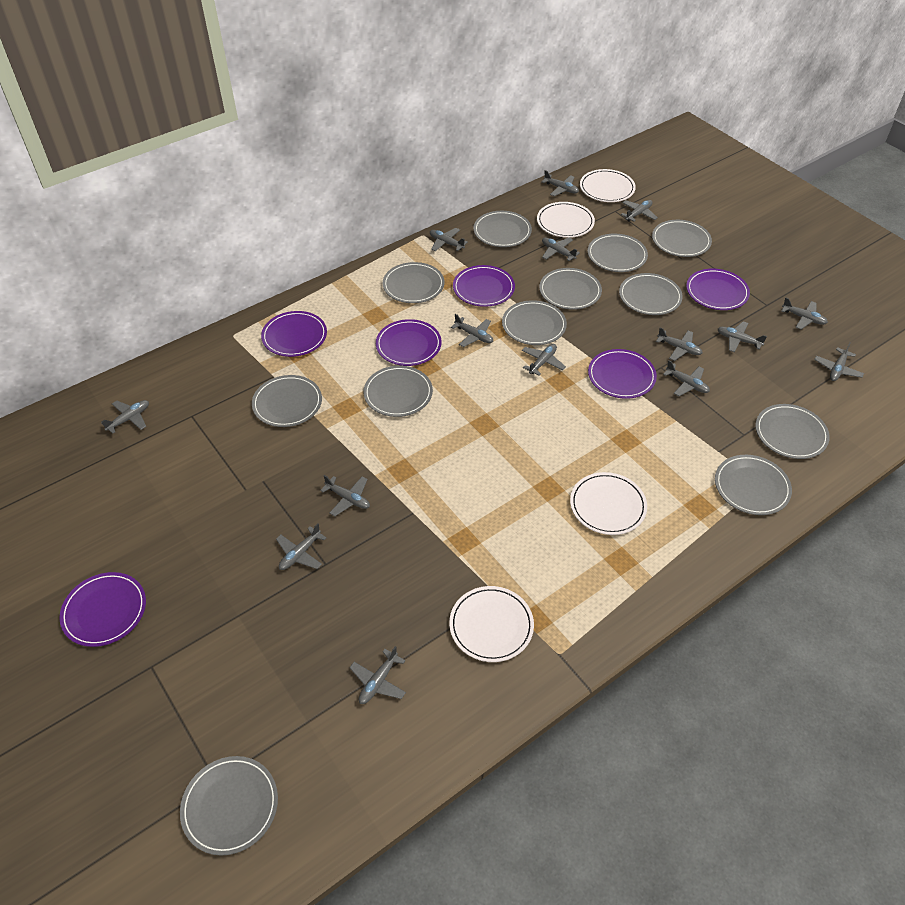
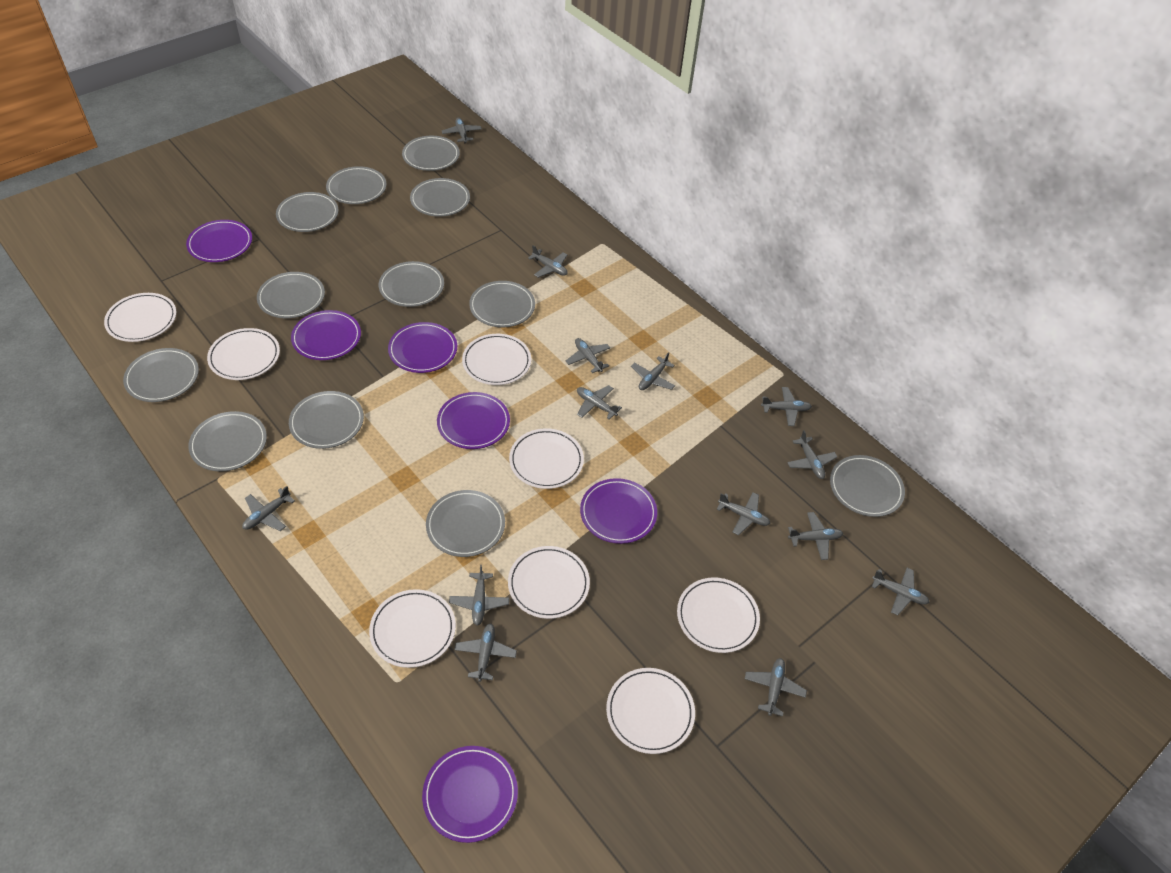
grey plane: [101,400,149,434] [276,524,326,570] [320,475,370,516] [349,646,406,704] [430,228,468,251] [451,314,493,347] [522,344,566,376] [542,170,579,196] [542,238,580,261] [621,200,658,222] [656,327,703,361] [663,360,710,396] [718,321,767,352] [781,298,828,330] [814,343,864,381] = 15 -> [242,486,295,531] [442,118,482,144] [449,565,509,626] [454,623,517,682] [528,245,568,278] [566,338,610,373] [577,385,622,420] [631,352,675,390] [716,492,770,535] [745,658,807,717] [761,387,812,426] [787,430,837,479] [788,512,843,560] [872,568,930,616] = 14
white plate: [449,586,534,662] [537,202,595,238] [570,472,647,535] [580,169,636,202] = 4 -> [104,293,176,342] [207,328,280,380] [369,589,456,668] [462,334,531,385] [508,546,590,619] [509,428,584,489] [606,668,695,754] [677,578,760,653] = 8

